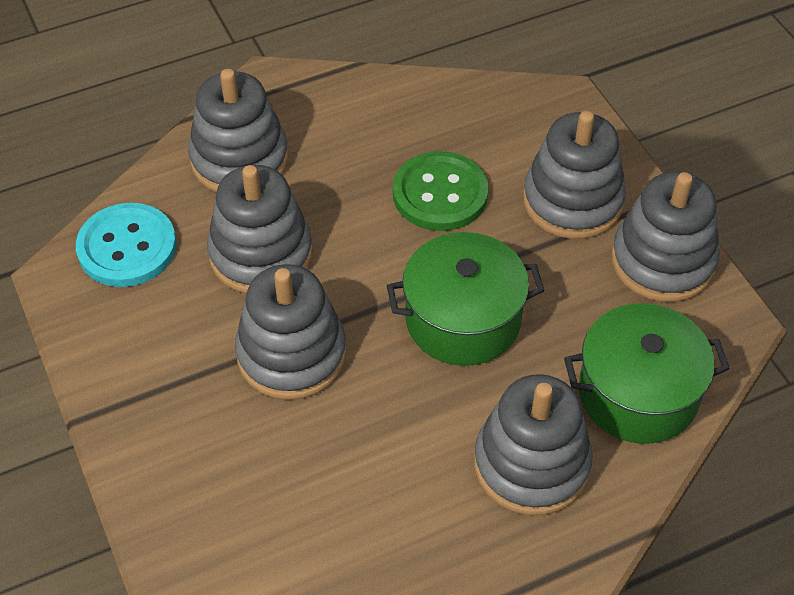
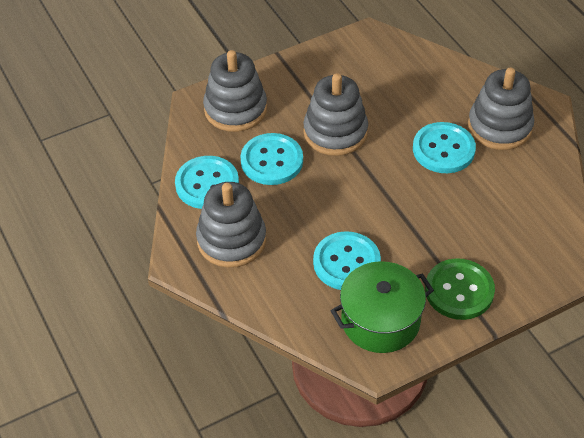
green pot: [387,232,544,366] [564,303,730,444] = 2 -> [331,261,434,353] = 1
grey stacking toy: [188,69,288,192] [207,165,313,293] [235,264,346,400] [474,374,593,515] [523,111,626,239] [611,172,720,302] = 6 -> [196,182,266,268] [203,50,267,132] [303,73,368,156] [468,68,534,150] = 4
turquoise button: [76,203,177,287] = 1 -> [175,156,239,209] [240,133,303,185] [313,231,381,290] [413,122,476,173] = 4

